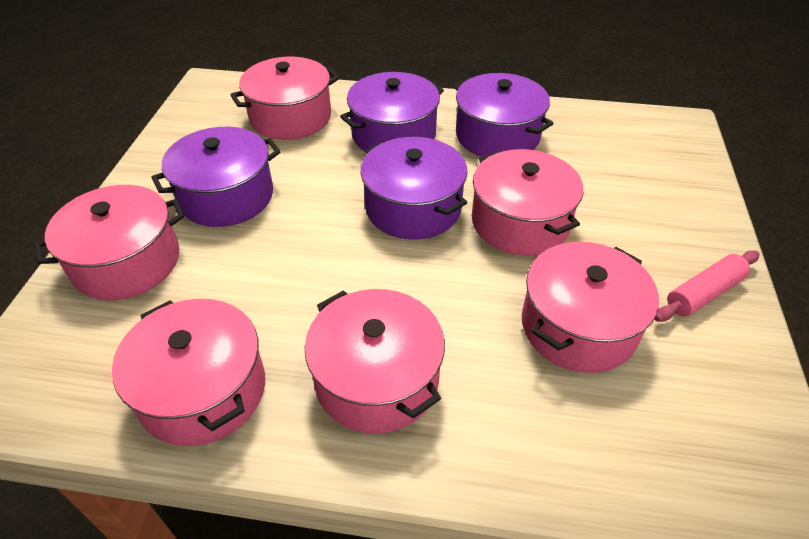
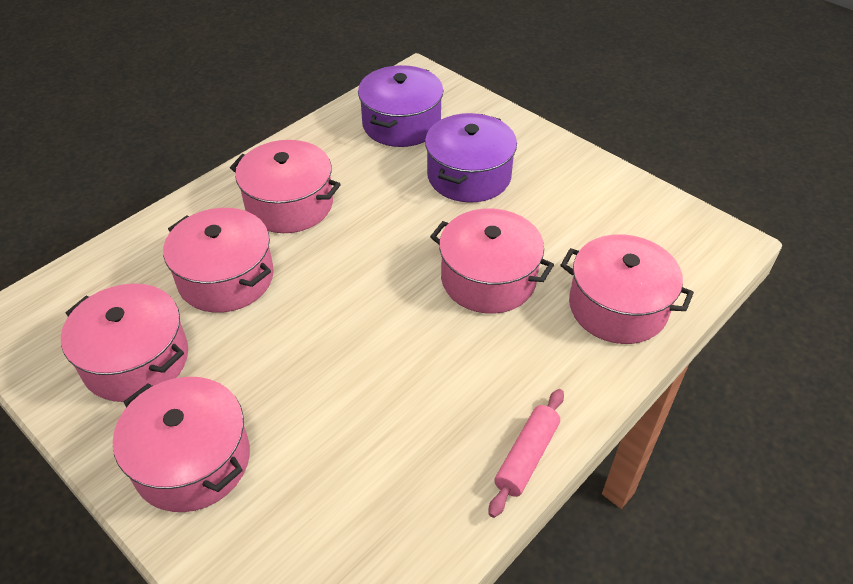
purple pot: [151,127,281,227] [340,72,444,152] [360,137,468,240] [454,73,554,157] = 4 -> [358,65,443,147] [425,113,517,203] = 2

